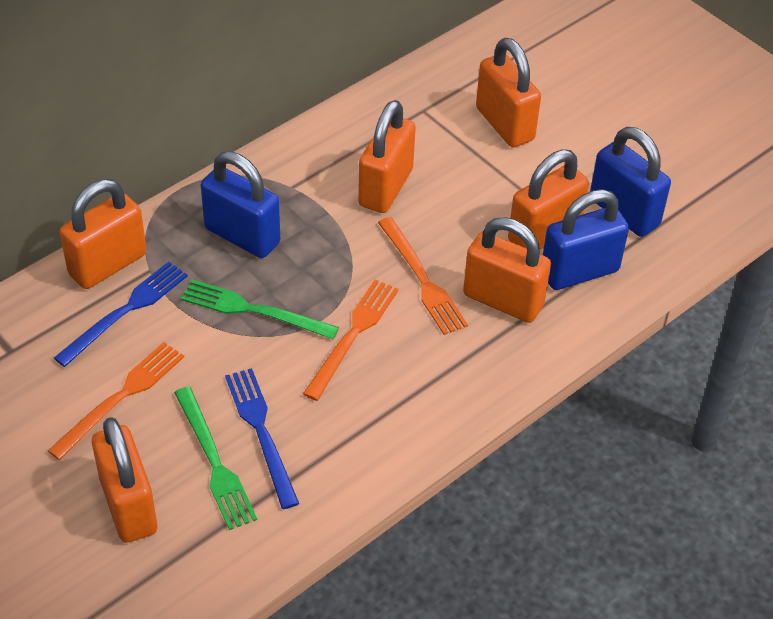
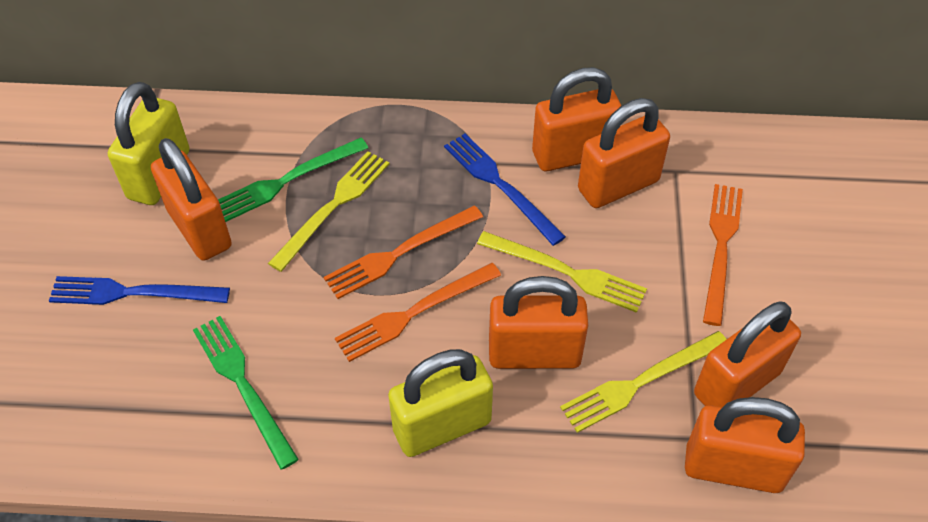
blue padlock: [201,151,280,258] [543,189,629,290] [590,127,671,237] = 3 -> none = 0
yellow fork: none = 0 -> [268,151,390,272] [477,231,647,313] [560,331,727,433] = 3
yellow padlock: none = 0 -> [108,82,189,205] [388,349,493,457] = 2

